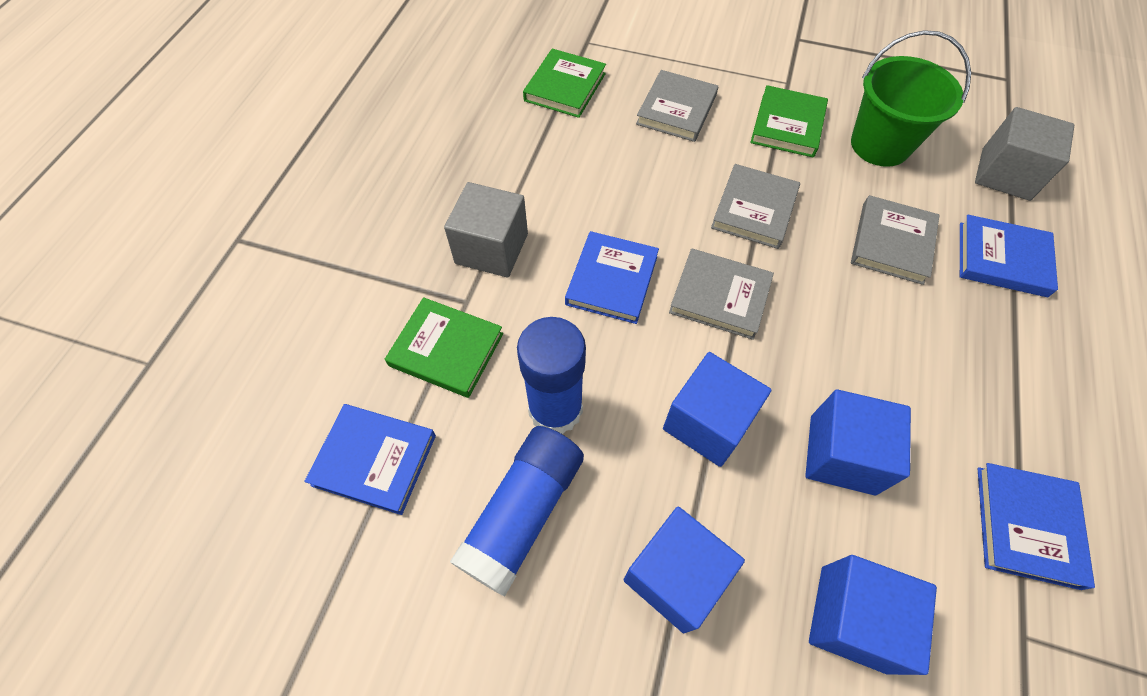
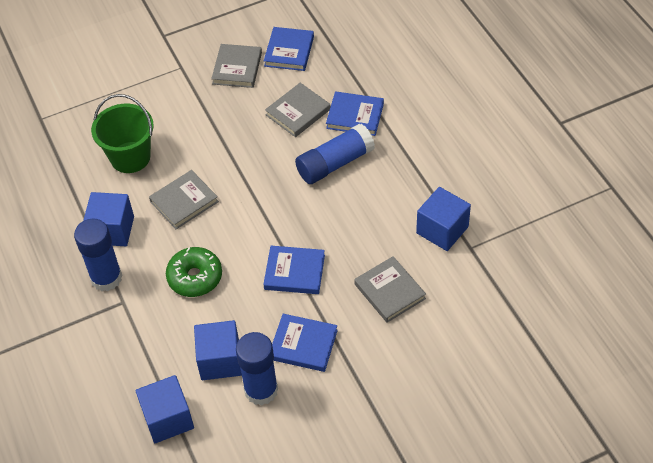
blue glue stick: [450,426,584,597] [517,317,586,434] = 2 -> [74,219,123,291] [236,332,278,405] [295,124,375,184] = 3
green book: [385,297,503,398] [523,49,606,118] [750,85,828,158] = 3 -> none = 0
green donut: none = 0 -> [166,247,222,297] = 1
grey cube: [444,182,528,278] [975,107,1074,201] = 2 -> none = 0

